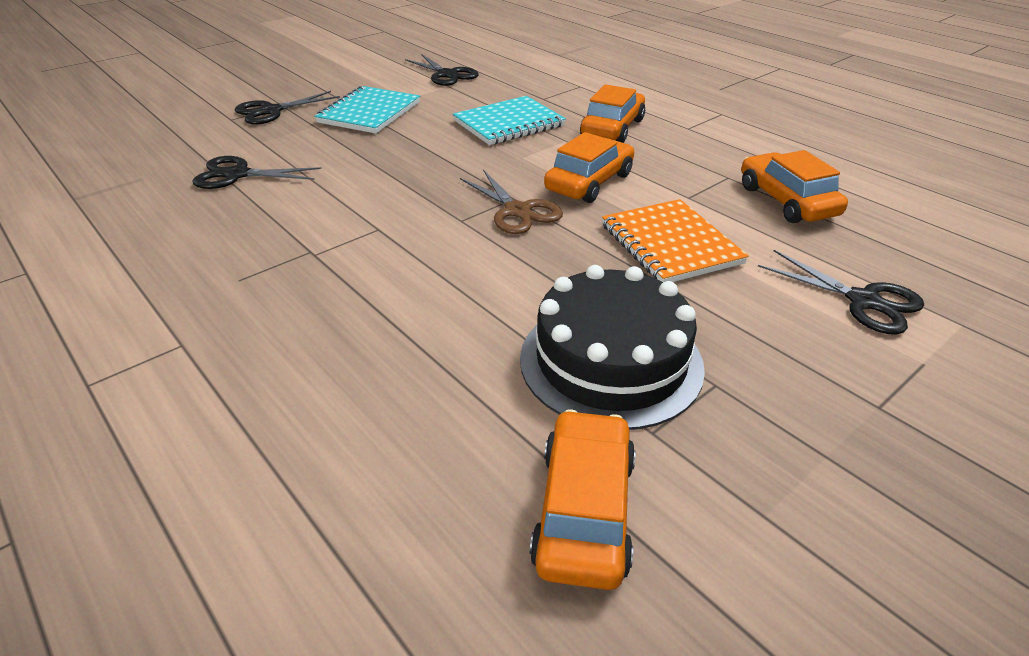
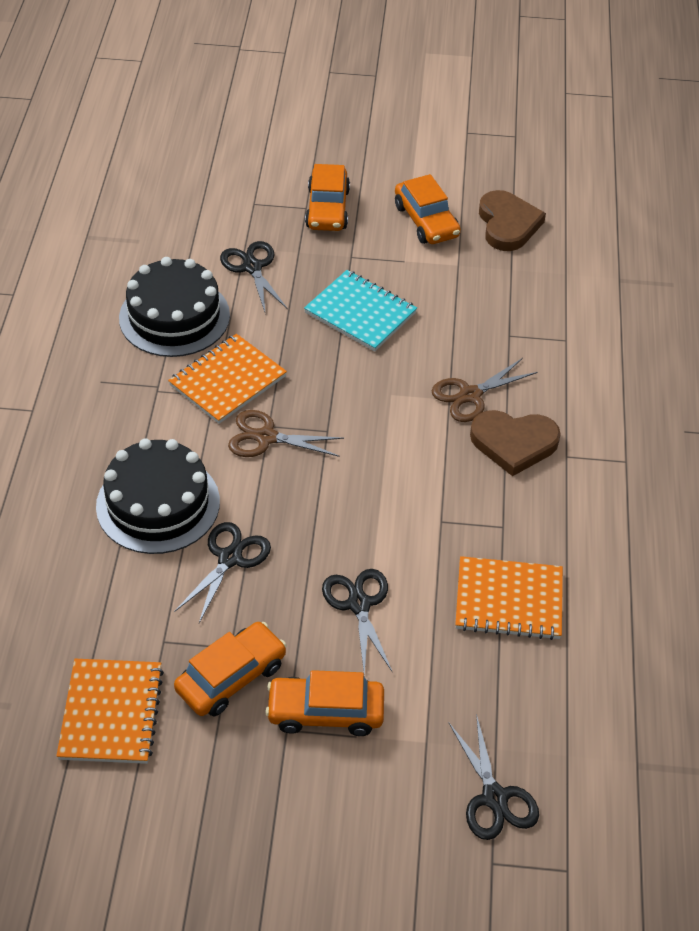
black cake: [520,265,705,430] = 1 -> [96,438,220,554] [119,257,230,357] = 2
brown heart: none = 0 -> [470,410,561,476] [479,190,546,251] = 2
brown scissors: [460,169,563,234] = 1 -> [228,410,344,457] [432,358,538,422] = 2
orange notebook: [602,199,749,282] = 1 -> [56,659,164,764] [168,334,287,424] [455,556,563,640] = 3
turquoise notebook: [314,86,420,133] [453,96,566,145] = 2 -> [304,270,417,352] = 1

